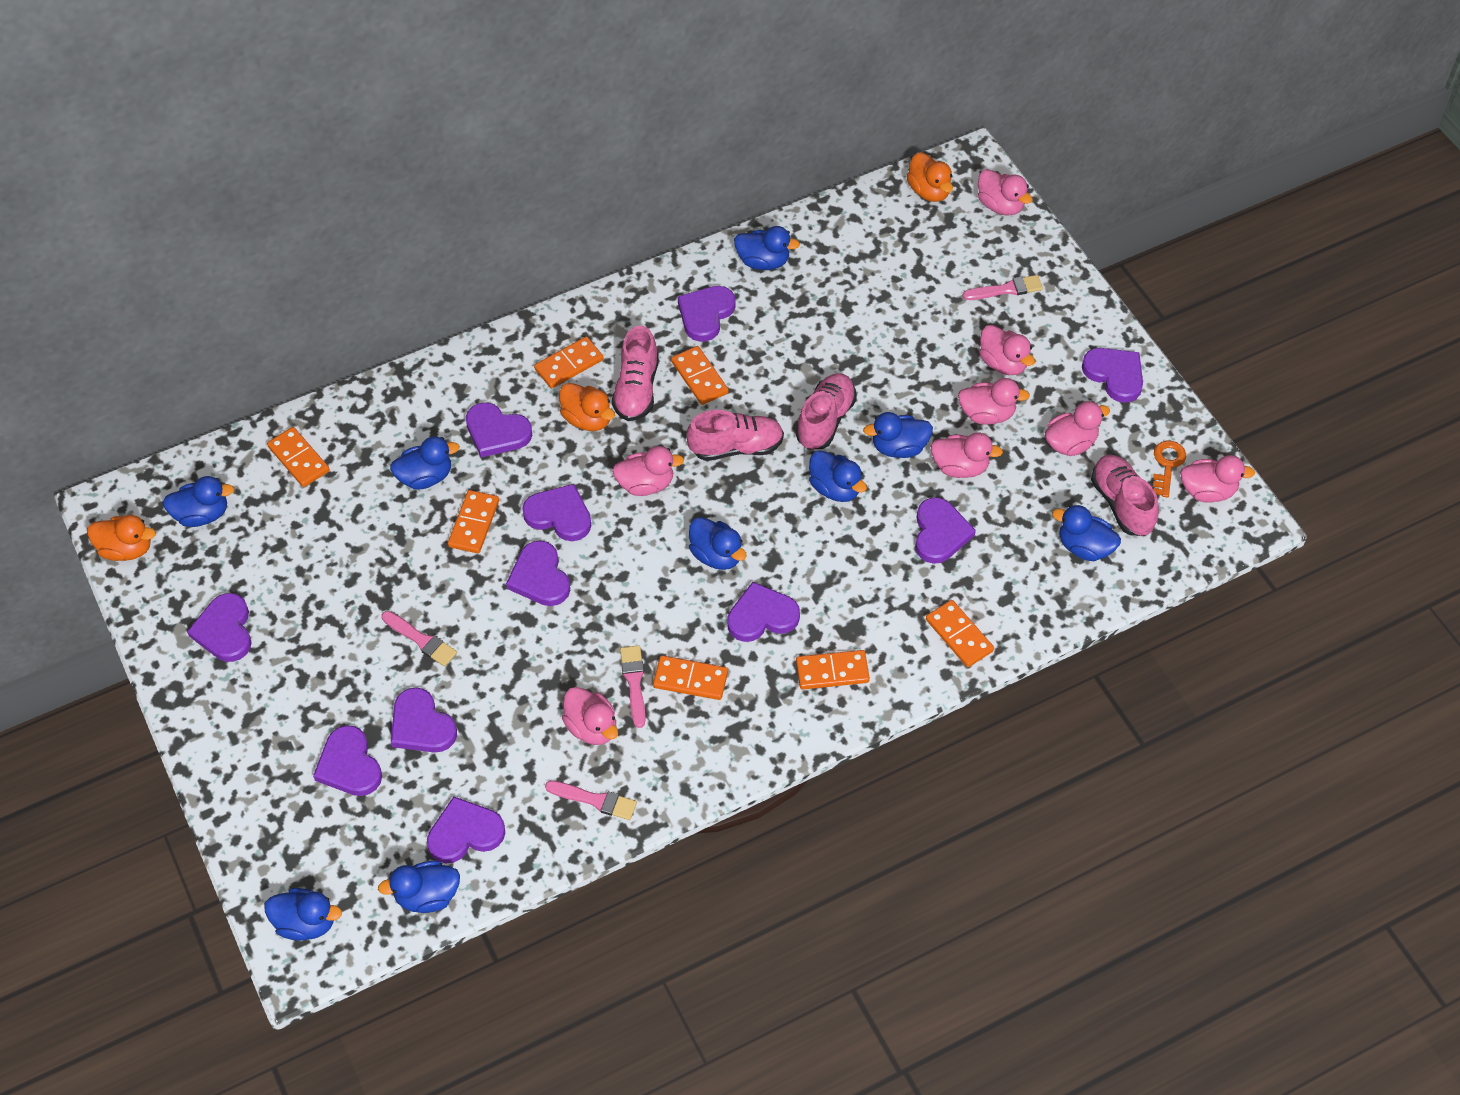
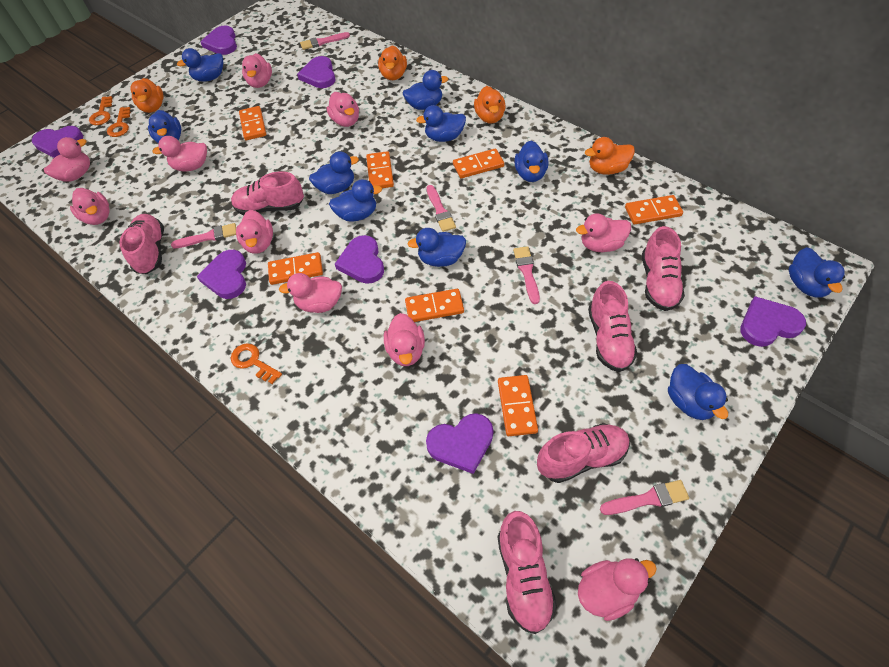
blue duck: [162,476,234,527] [265,888,342,941] [378,861,460,913] [390,436,459,489] [689,517,747,570] [734,226,800,270] [809,450,867,502] [863,412,933,458] [1052,505,1121,561] = 9 -> [148,110,181,144] [177,48,223,81] [309,151,359,194] [329,179,382,222] [403,70,448,110] [407,228,466,267] [416,105,466,142] [515,141,548,182] [668,364,728,420] [789,247,845,298] = 10
orange duck: [87,515,156,561] [559,383,615,431] [906,152,953,202] = 3 -> [130,78,163,113] [378,45,407,80] [474,86,506,123] [585,137,635,175] = 4
orange key: [1153,441,1186,498] = 1 -> [89,96,112,125] [107,107,131,137] [231,343,282,384] = 3
pink brush: [382,611,457,666] [545,781,637,820] [620,645,645,728] [962,275,1043,300] = 4 -> [171,223,236,249] [300,32,350,50] [426,185,456,232] [513,246,540,304] [600,480,689,515] = 5
pink duck: [562,687,618,745] [612,446,684,496] [931,432,1003,478] [958,378,1030,425] [978,169,1032,216] [979,325,1035,375] [1045,401,1110,456] [1180,455,1255,503] = 8 -> [44,137,90,182] [70,188,110,225] [152,136,207,172] [236,210,273,254] [242,53,272,88] [279,273,342,313] [327,92,359,127] [384,313,425,366] [576,213,631,252] [578,558,657,621] = 10
pink shoe: [612,325,659,421] [687,410,784,461] [796,373,857,449] [1091,455,1159,536] = 4 -> [119,214,164,274] [231,171,304,216] [498,511,557,634] [537,423,630,483] [588,281,638,372] [642,226,685,311] = 6
purple heart: [187,593,252,662] [313,725,382,796] [391,687,457,753] [427,797,505,864] [466,402,532,458] [506,541,570,606] [522,484,591,541] [678,286,736,342] [727,582,800,642] [915,497,976,564] [1082,348,1143,403] = 11 -> [32,126,83,158] [197,250,246,299] [201,26,237,55] [297,56,335,88] [335,235,384,284] [426,413,493,474] [740,296,806,347] = 7

